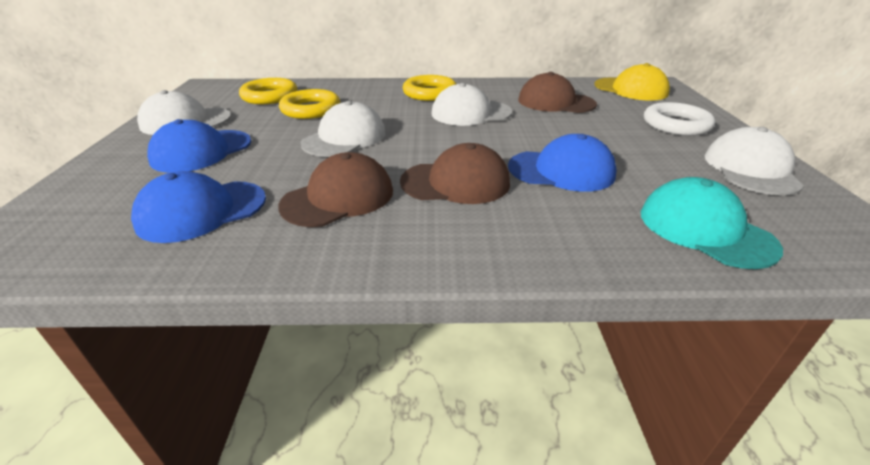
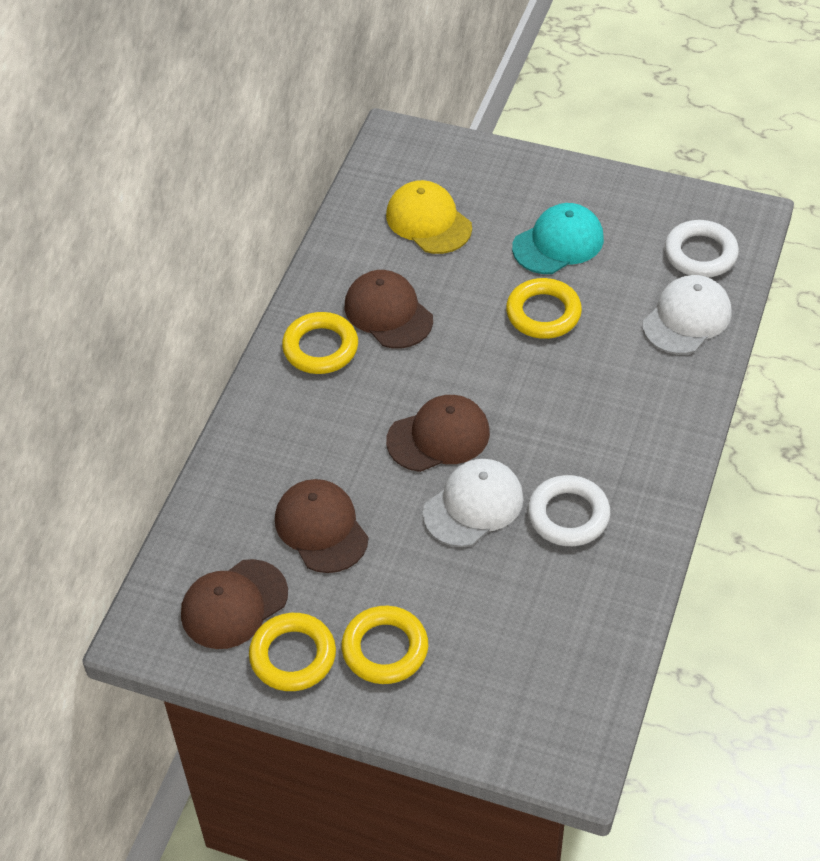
blue cap: [131,171,266,243] [147,119,251,173] [508,134,616,192] = 3 -> none = 0
brown cap: [278,152,393,227] [400,143,510,204] [518,72,597,113] = 3 -> [181,559,288,649] [275,479,369,573] [345,270,433,348] [386,395,490,472] = 4
white cap: [137,90,231,135] [301,101,385,157] [432,83,512,126] [705,127,804,196] = 4 -> [423,459,524,547] [642,275,732,354] = 2
white ring: [644,102,715,136] = 1 -> [528,475,611,546] [665,220,739,277] = 2
yellow ring: [239,78,297,104] [279,89,340,119] [402,75,456,101] = 3 -> [249,613,336,691] [282,312,358,374] [341,606,428,684] [506,278,582,339] = 4

